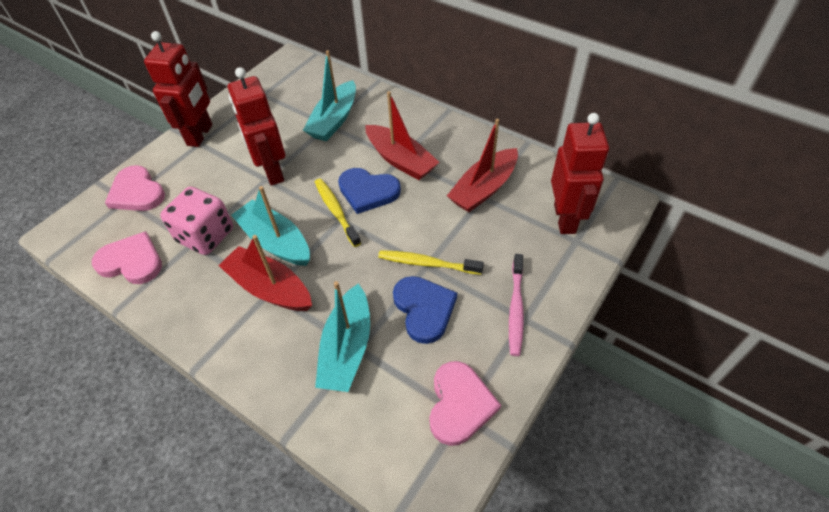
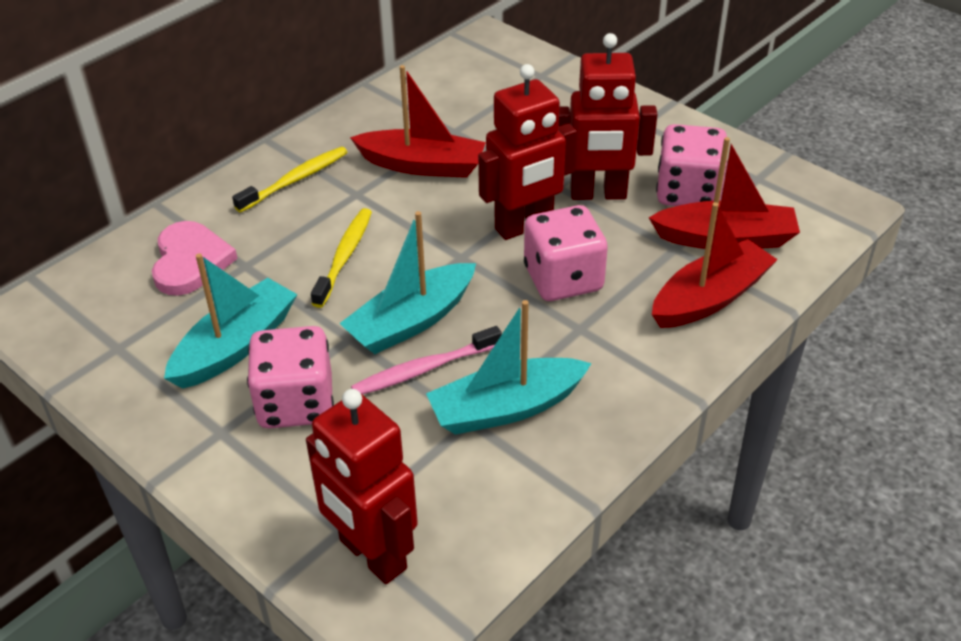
blue heart: [338,168,401,214] [393,276,457,344] = 2 -> none = 0
pink dice: [160,187,233,255] = 1 -> [247,326,334,428] [524,205,608,301] [656,124,727,206] = 3
pink heart: [92,231,162,284] [105,165,165,211] [429,361,501,446] = 3 -> [152,221,238,296] = 1

